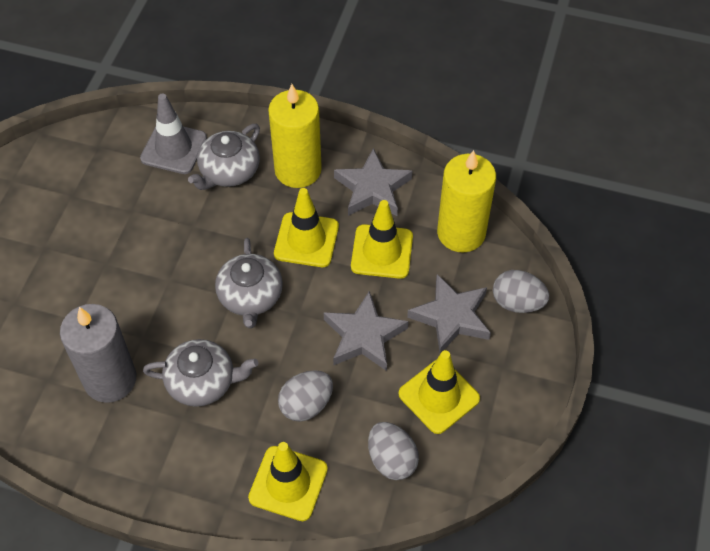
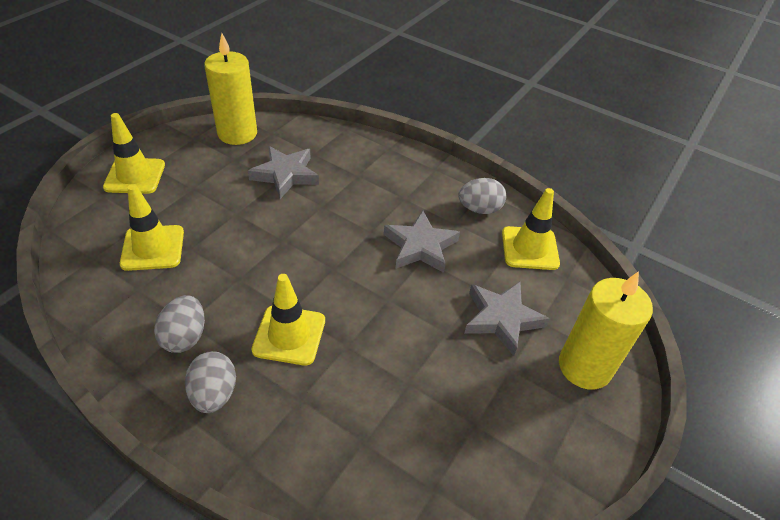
grey candle: [60,304,136,403] = 1 -> none = 0
grey teapot: [143,339,258,407] [188,124,260,190] [215,238,283,328] = 3 -> none = 0
grey traffic cone: [140,93,207,174] = 1 -> none = 0

